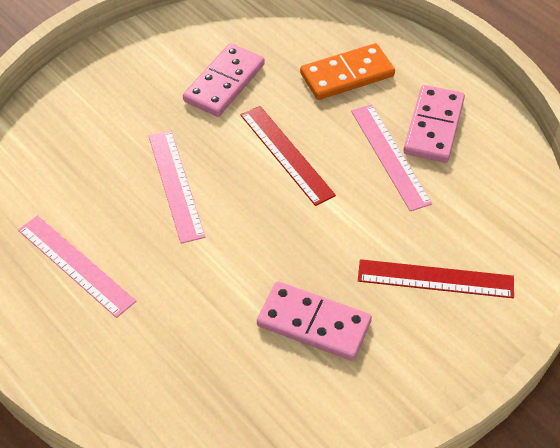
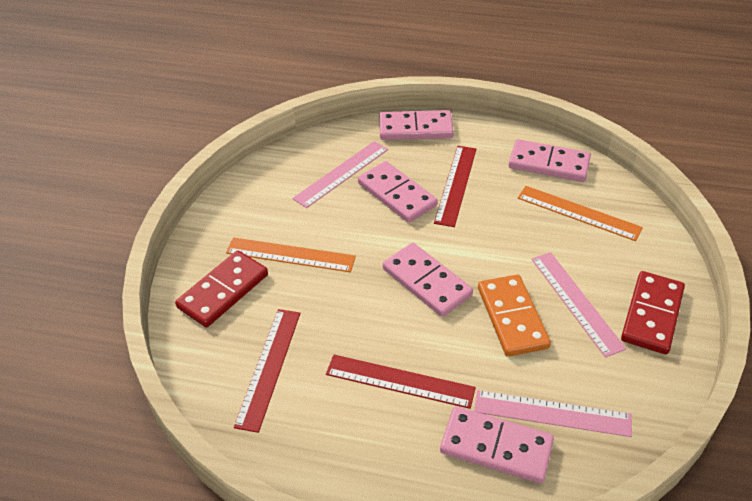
orange ruler: none = 0 -> [226,237,356,272] [518,186,643,241] = 2
pink domino: [183,43,265,117] [257,281,372,361] [403,85,465,163] = 3 -> [358,161,438,223] [379,110,454,140] [383,243,473,317] [440,406,554,484] [509,139,591,182] = 5
red domino: none = 0 -> [175,250,268,327] [621,271,685,354] = 2
red ruler: [240,106,336,206] [358,259,514,298] = 2 -> [234,309,301,433] [326,355,476,409] [434,146,477,227] = 3

